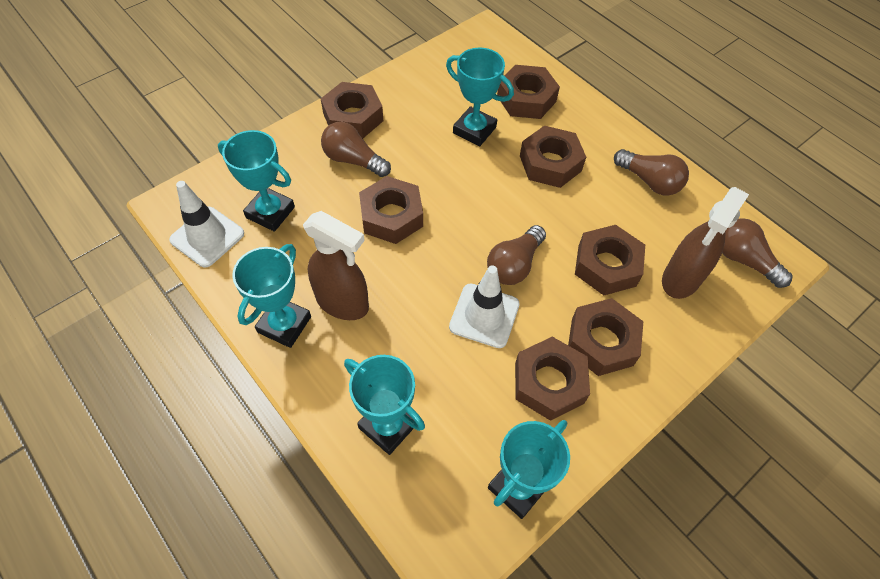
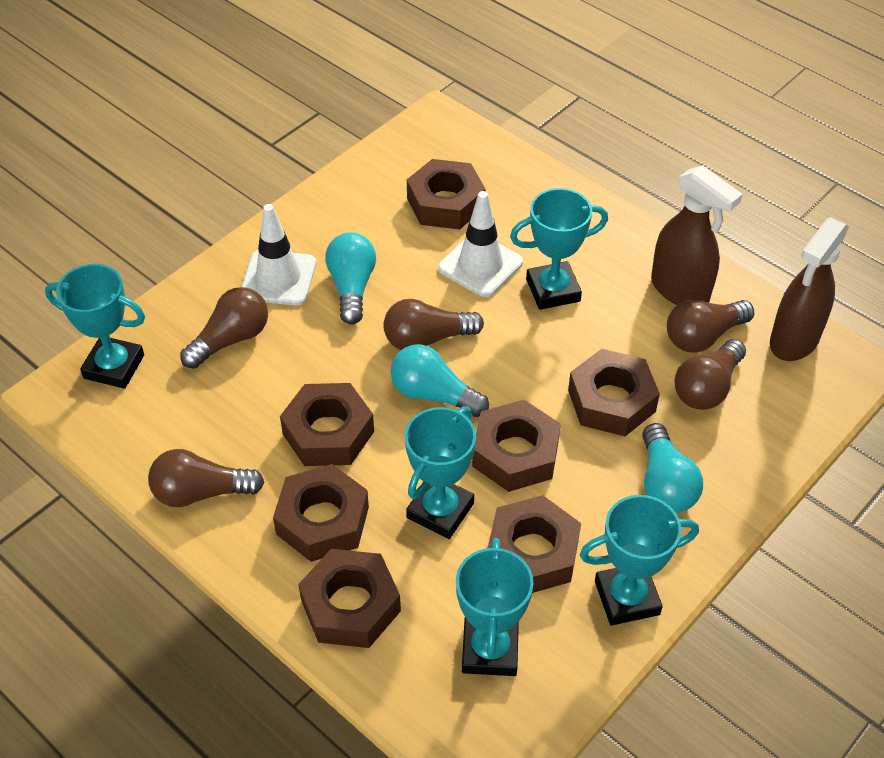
brown light bulb: [321,122,391,177] [487,225,546,285] [614,149,689,196] [722,218,793,288] = 4 -> [148,449,265,507] [180,287,268,369] [383,299,484,350] [667,299,754,353] [674,339,746,410] = 5
turquoise light bulb: none = 0 -> [325,232,376,324] [390,344,489,417] [642,423,703,513] = 3

